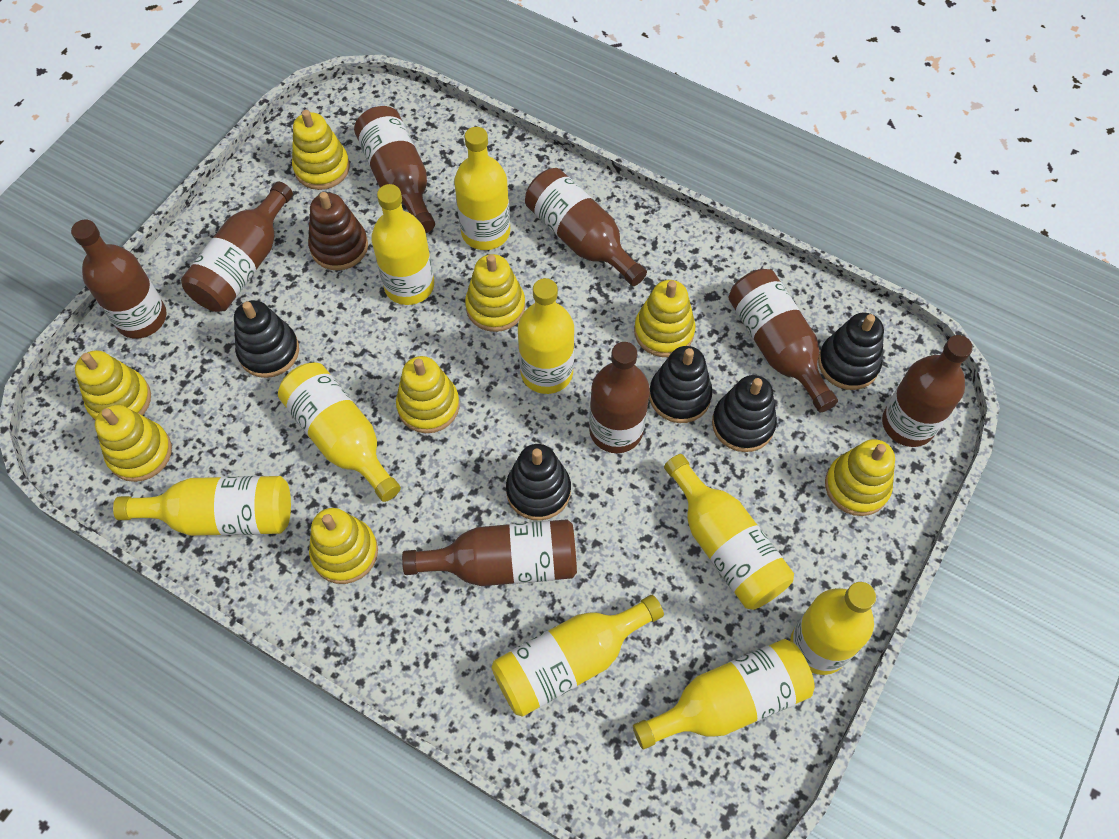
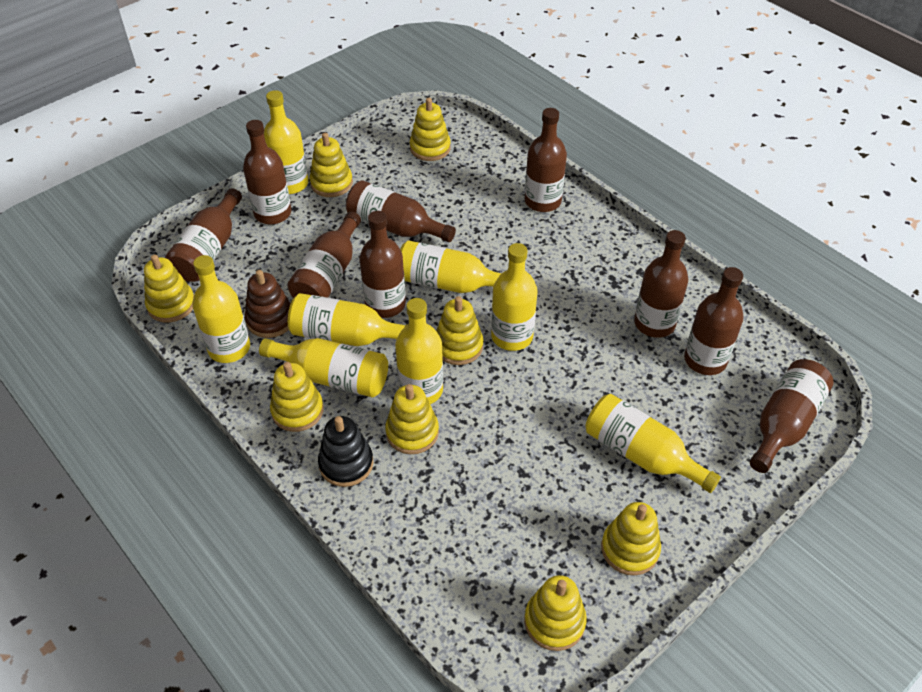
black stacking toy: [234,300,299,378] [506,444,571,521] [649,346,712,423] [712,375,777,452] [818,313,884,390] = 5 -> [318,416,373,487] = 1
brown bottle: [71,220,167,338] [181,182,293,312] [354,106,435,233] [402,519,577,586] [525,168,647,286] [589,342,650,453] [729,269,838,413] [882,335,973,447] = 8 -> [165,188,242,282] [243,120,291,224] [288,212,361,298] [346,180,456,242] [360,211,406,318] [525,108,567,212] [634,230,688,338] [684,267,744,375] [750,359,834,473] = 9
yellow bottle: [113,476,291,536] [278,363,401,502] [371,184,434,305] [454,127,510,250] [491,595,664,717] [518,278,574,394] [633,639,815,749] [664,454,794,610] [790,582,876,675] = 9 -> [193,255,250,363] [259,338,388,397] [264,90,309,194] [288,293,409,346] [395,298,443,404] [400,240,502,293] [491,243,537,351] [585,394,721,493] = 8

